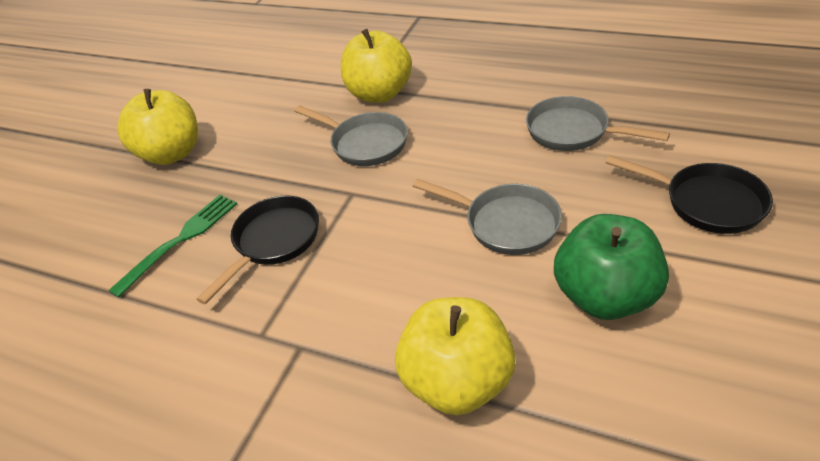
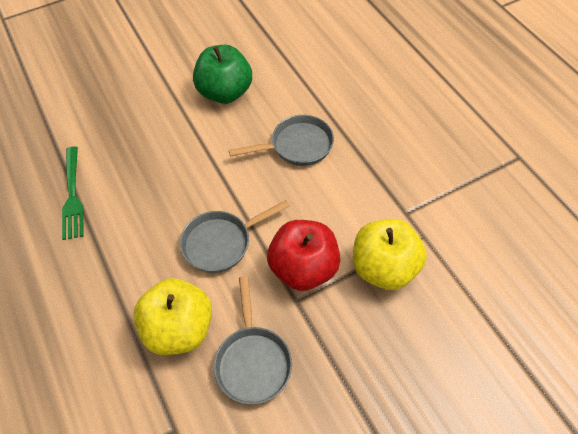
black pan: [196,196,319,304] [605,155,773,234] = 2 -> none = 0
red apple: none = 0 -> [267,220,340,291] = 1
yellow apple: [118,89,198,165] [341,29,412,103] [395,297,515,415] = 3 -> [133,278,212,355] [353,219,427,290] = 2

